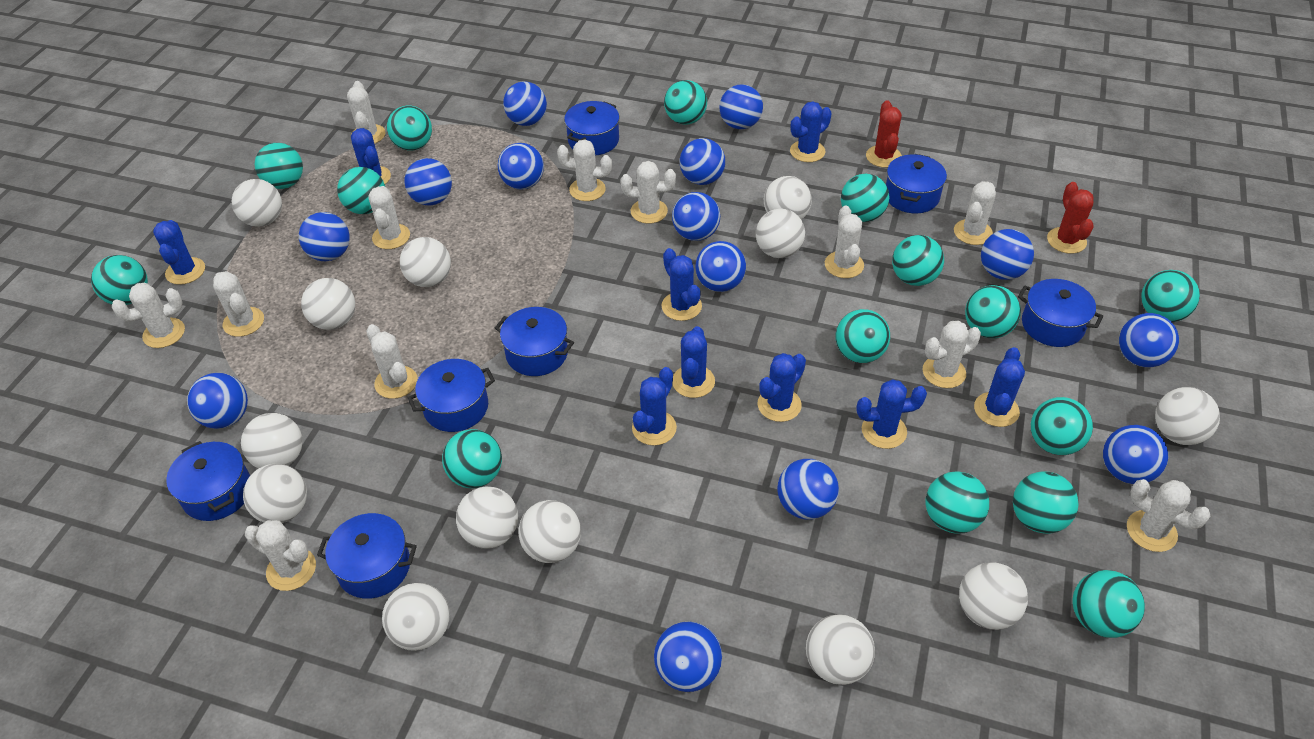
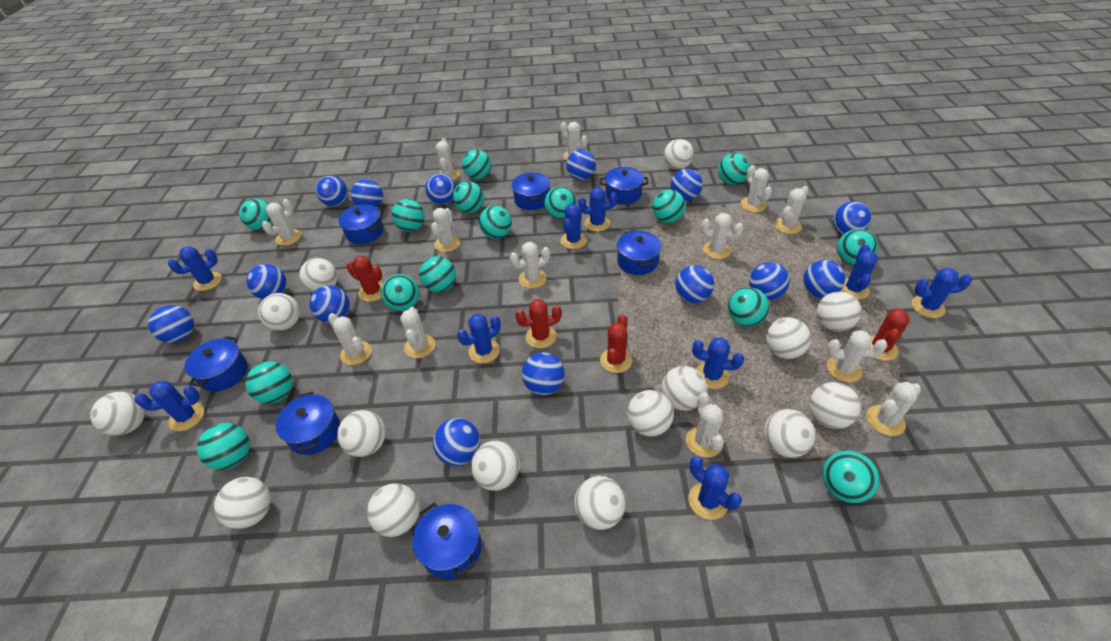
red cactus: [866,101,902,168] [1047,182,1094,254] = 2 -> [347,256,384,302] [515,299,562,348] [600,314,633,373] [869,308,910,361] = 4
white ball: [232,179,282,227] [241,413,303,468] [243,464,307,523] [301,278,355,330] [382,583,450,651] [400,237,451,287] [456,486,518,549] [519,500,581,563] [756,209,805,258] [764,176,812,220] [806,614,875,685] [959,563,1028,630] [1155,387,1220,445] = 13 -> [90,392,145,436] [214,477,271,529] [258,293,300,331] [299,258,338,293] [337,410,386,457] [367,483,420,537] [471,441,519,491] [574,476,626,530] [627,390,674,436] [662,366,707,411] [664,139,694,170] [764,409,816,458] [766,317,811,359] [809,382,861,429] [816,291,861,332] = 15
white cactus: [112,283,185,348] [213,271,264,337] [245,520,316,591] [347,81,385,144] [366,324,418,399] [368,186,410,249] [557,140,612,201] [620,161,676,224] [825,206,864,278] [923,321,981,388] [954,181,996,245] [1127,479,1211,552] = 12 -> [262,199,301,246] [328,313,372,365] [400,307,435,358] [431,208,460,252] [436,138,460,180] [510,242,550,288] [561,122,588,160] [686,392,724,458] [701,213,744,259] [741,165,772,212] [774,186,809,234] [827,330,887,382] [867,382,921,436] = 13

